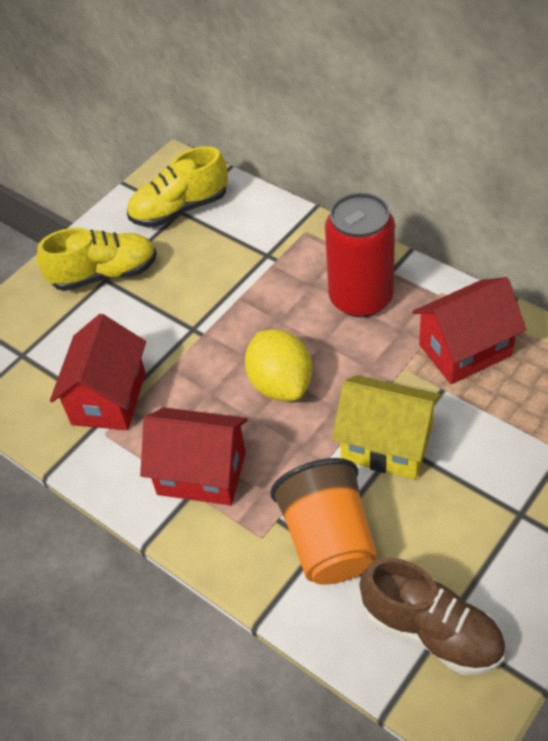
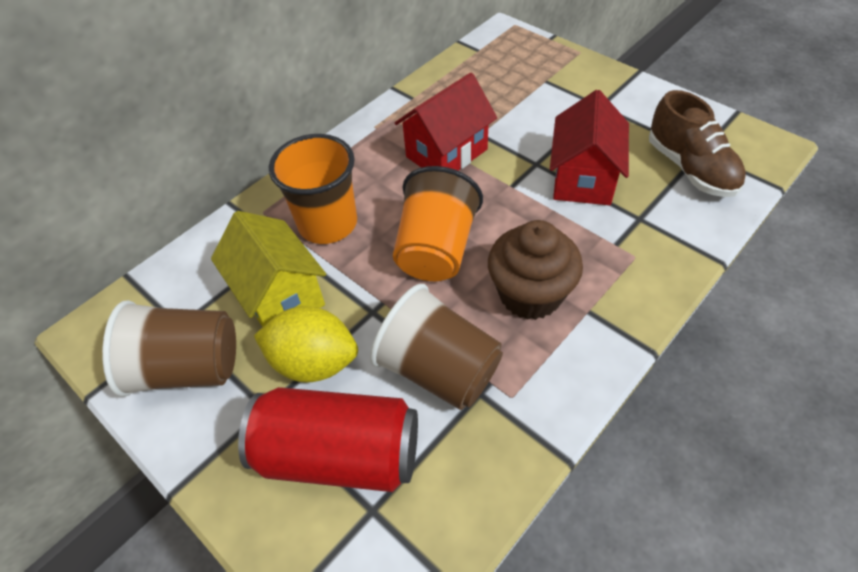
brown cup: none = 0 -> [102,300,236,397] [370,284,503,410] = 2
brown cupcake: none = 0 -> [488,220,583,320] = 1
orange cup: [270,458,377,585] = 1 -> [269,134,357,244] [393,166,483,281] = 2
red house: [50,314,146,430] [140,407,247,505] [412,277,527,384] = 3 -> [395,73,497,171] [550,90,629,205] = 2
yellow shoe: [37,228,157,291] [127,146,228,227] = 2 -> none = 0

